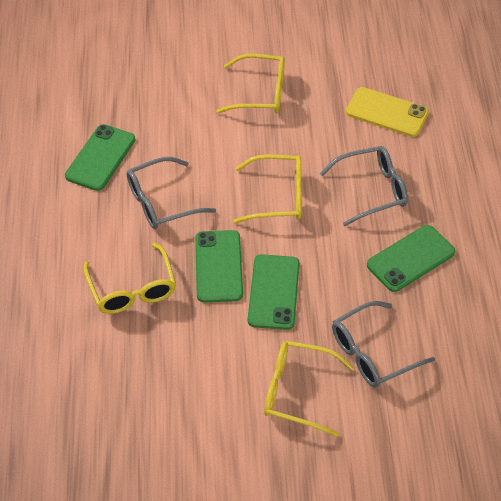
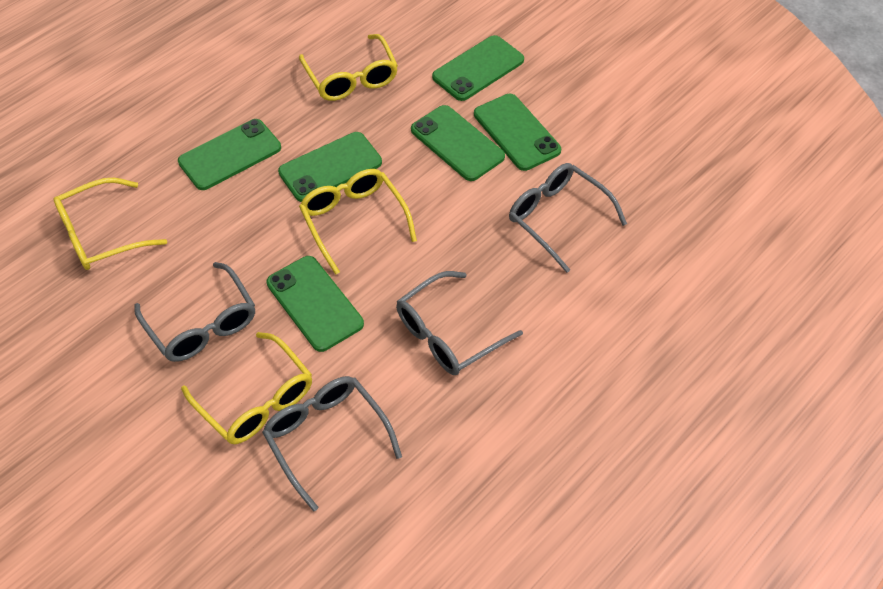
green phone: [65,124,135,191] [195,230,243,303] [248,254,300,330] [367,225,455,292] = 4 -> [178,119,281,190] [266,256,364,352] [278,132,382,202] [411,105,505,181] [432,35,524,101] [474,94,561,171] = 6
grey glasses: [126,157,216,229] [320,146,408,226] [332,301,435,387] = 3 -> [134,262,255,362] [262,376,402,512] [396,271,523,375] [509,163,627,273] = 4
yellow phone: [346,87,429,137] = 1 -> none = 0

